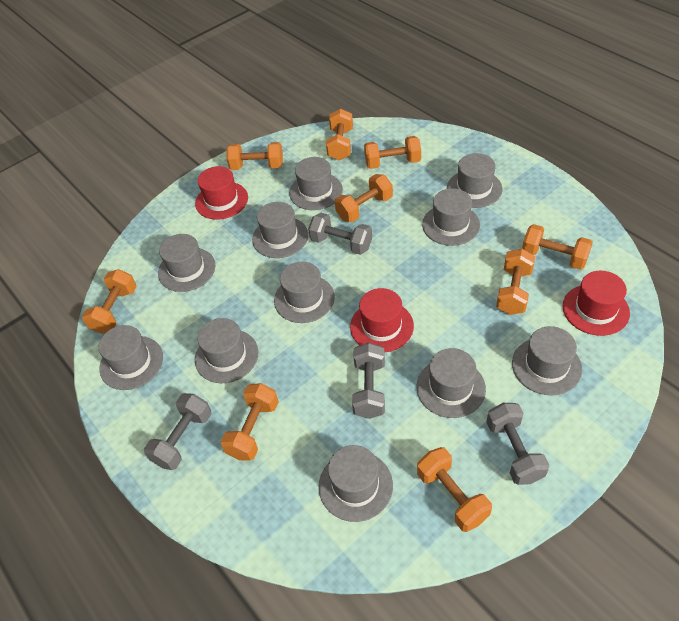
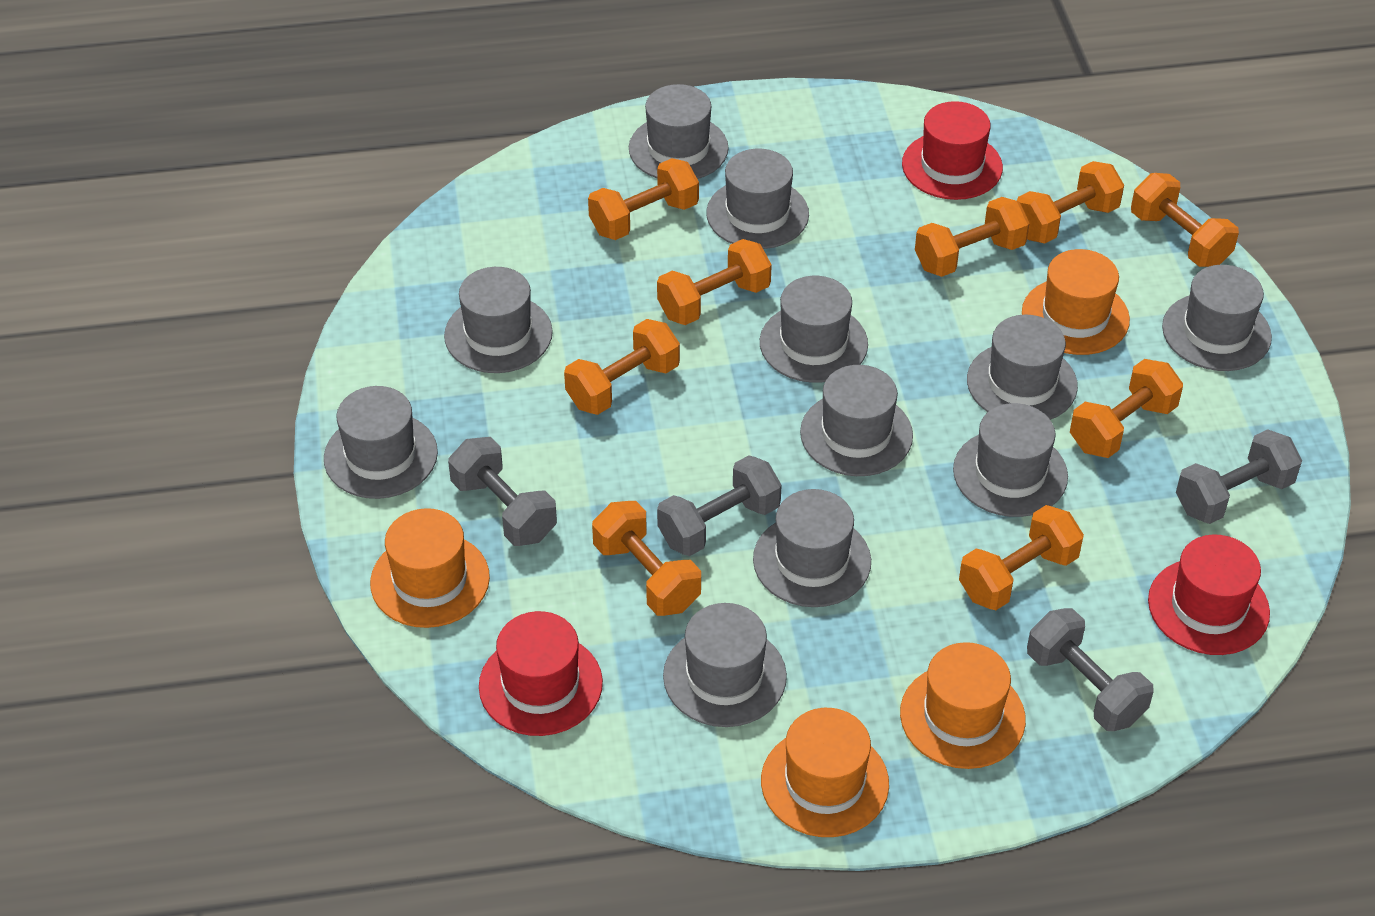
orange hat: none = 0 -> [370,508,490,628] [761,708,889,837] [900,642,1026,769] [1022,249,1130,355] = 4

